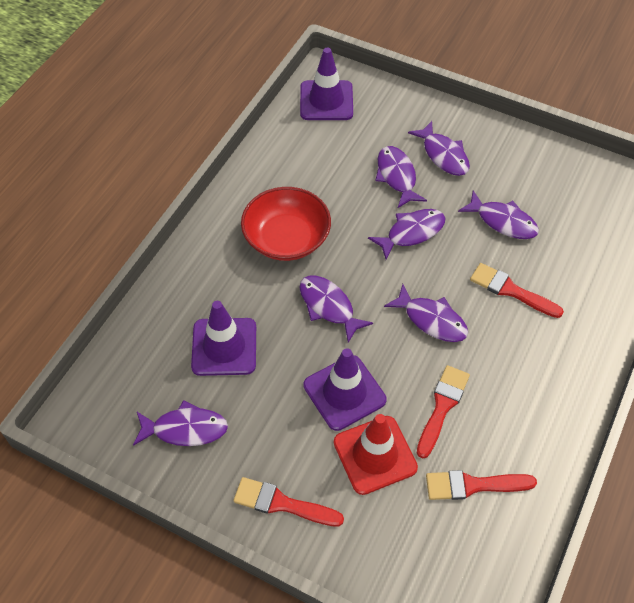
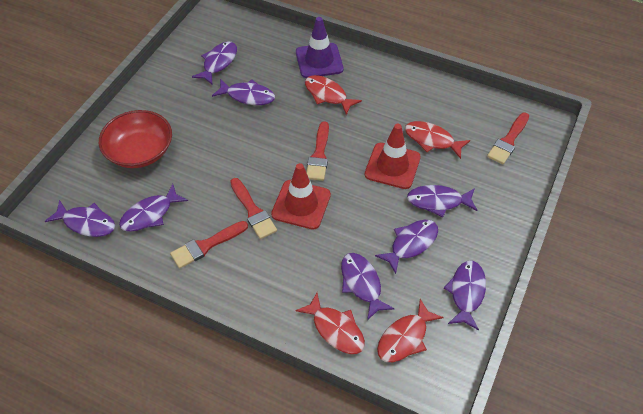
purple fish: [133,400,228,446] [299,276,373,343] [368,209,446,260] [375,146,427,209] [384,284,468,342] [408,121,470,176] [458,191,539,239] = 7 -> [45,200,115,237] [119,184,188,232] [192,41,237,84] [212,79,275,105] [341,253,395,320] [375,220,438,274] [407,185,478,217] [444,261,486,330] = 8
purple traffic cone: [191,301,256,376] [300,48,353,120] [303,348,387,431] = 3 -> [296,17,344,78] = 1
red fish: none = 0 -> [295,292,365,354] [305,75,362,115] [377,299,444,362] [405,121,470,159] = 4
red traffic cone: [334,414,418,495] = 1 -> [271,163,331,230] [365,124,421,189] = 2

